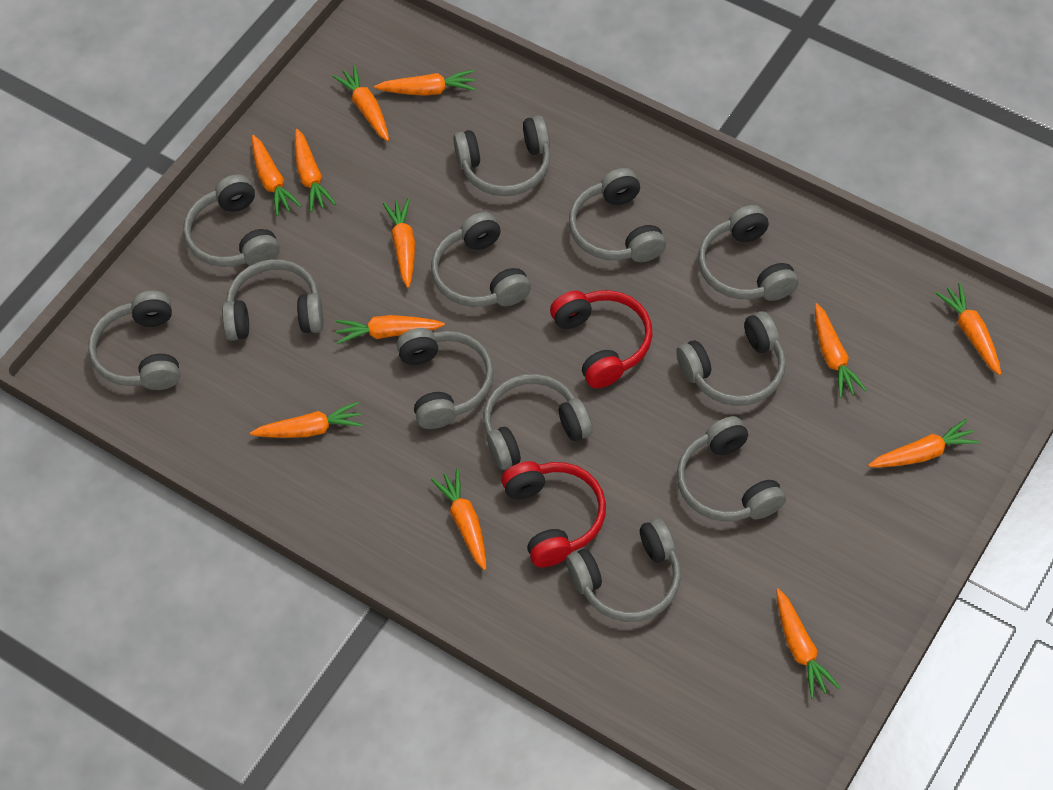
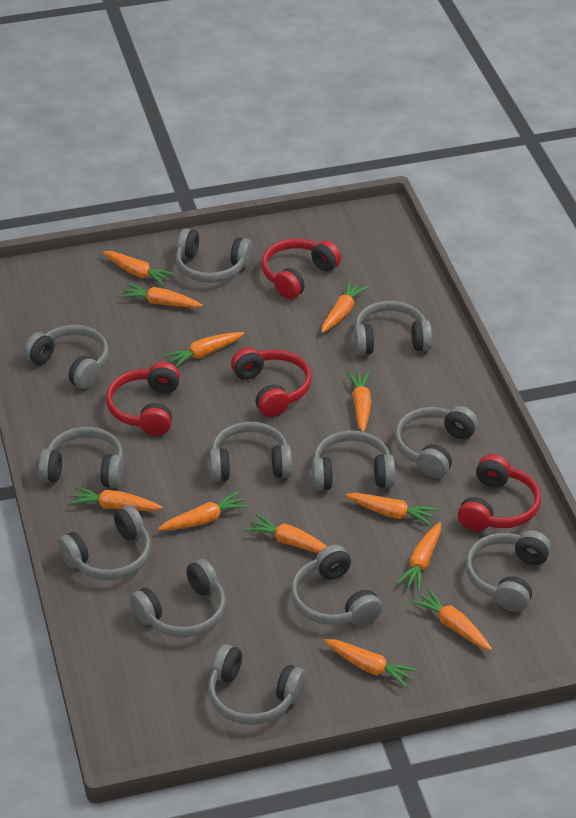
red headphones: [501,461,606,567] [550,290,653,388] = 2 -> [106,362,180,435] [231,347,312,417] [261,238,341,299] [458,454,541,531] = 4

